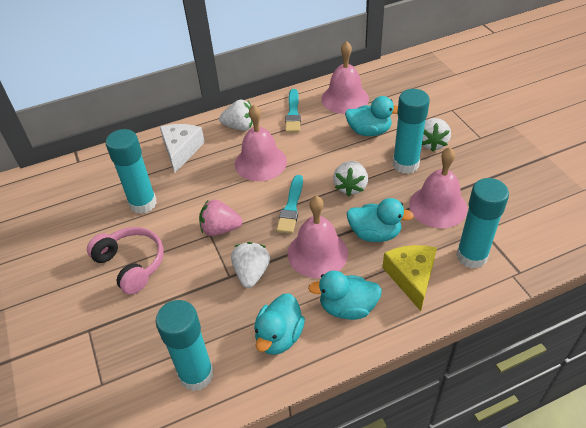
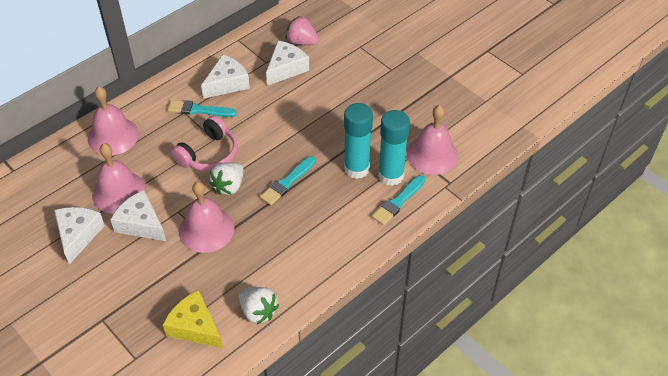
turquoise brush: [276,175,303,234] [285,89,301,133] = 2 -> [168,100,237,117] [260,156,316,205] [372,175,426,225] = 3
turquoise duck: [254,293,305,355] [308,271,382,320] [345,96,398,136] [347,198,414,242] = 4 -> none = 0
turquoise glue stick: [106,129,157,214] [155,300,214,391] [393,89,430,174] [456,178,509,269] = 4 -> [344,103,373,179] [378,110,410,186] = 2
white cheese: [160,124,205,173] = 1 -> [54,207,105,265] [110,190,166,241] [201,54,250,99] [266,41,309,86] = 4
white strawberry: [219,100,253,131] [231,242,270,288] [333,161,368,196] [422,118,451,151] = 4 -> [209,163,243,195] [239,287,279,324] = 2

